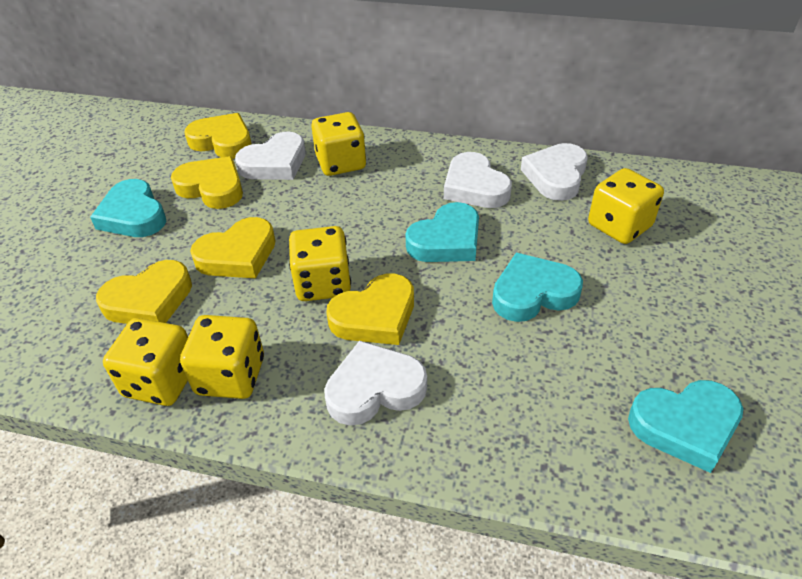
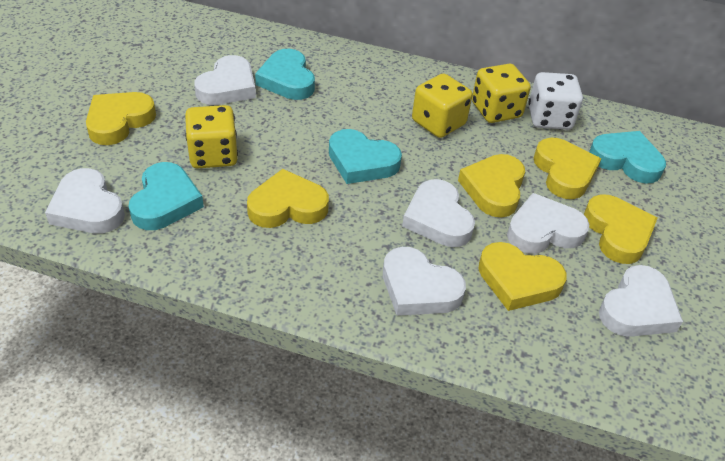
white dice: none = 0 -> [528,72,583,130] = 1
white heart: [235,132,306,180] [324,340,427,425] [444,152,512,208] [521,143,588,201] = 4 -> [45,168,125,233] [194,55,256,105] [383,247,466,316] [402,179,475,247] [507,193,589,254] [599,265,683,337] = 6
yellow dice: [103,318,188,406] [180,315,264,399] [289,226,351,301] [311,112,366,176] [588,168,664,244] = 5 -> [185,105,238,169] [412,73,472,138] [472,64,531,123] = 3
yellow heart: [96,260,192,324] [171,156,243,209] [184,113,252,159] [190,217,276,278] [326,274,414,345] = 5 -> [86,92,156,145] [247,169,329,228] [458,154,525,217] [478,242,567,311] [534,138,601,199] [584,194,657,264] = 6

